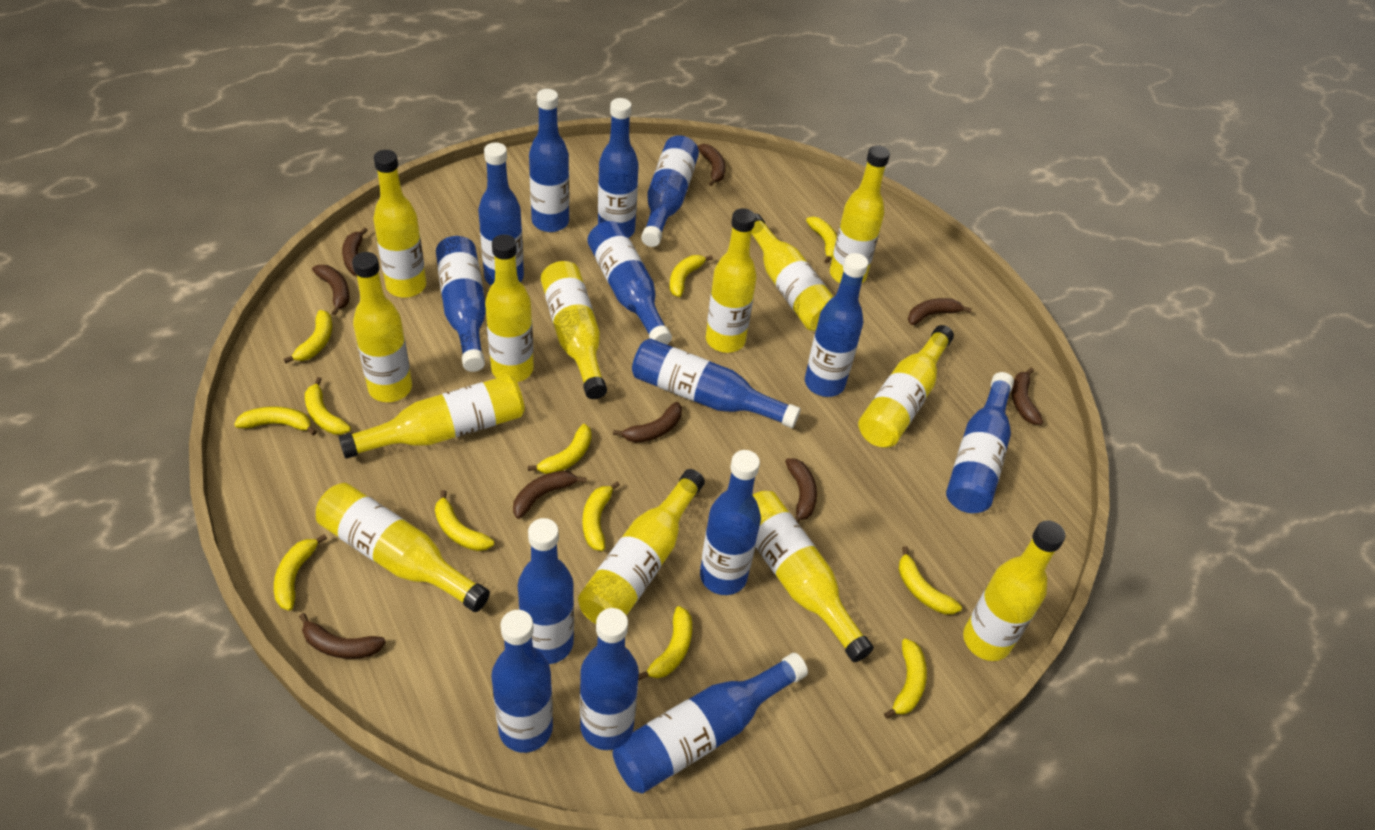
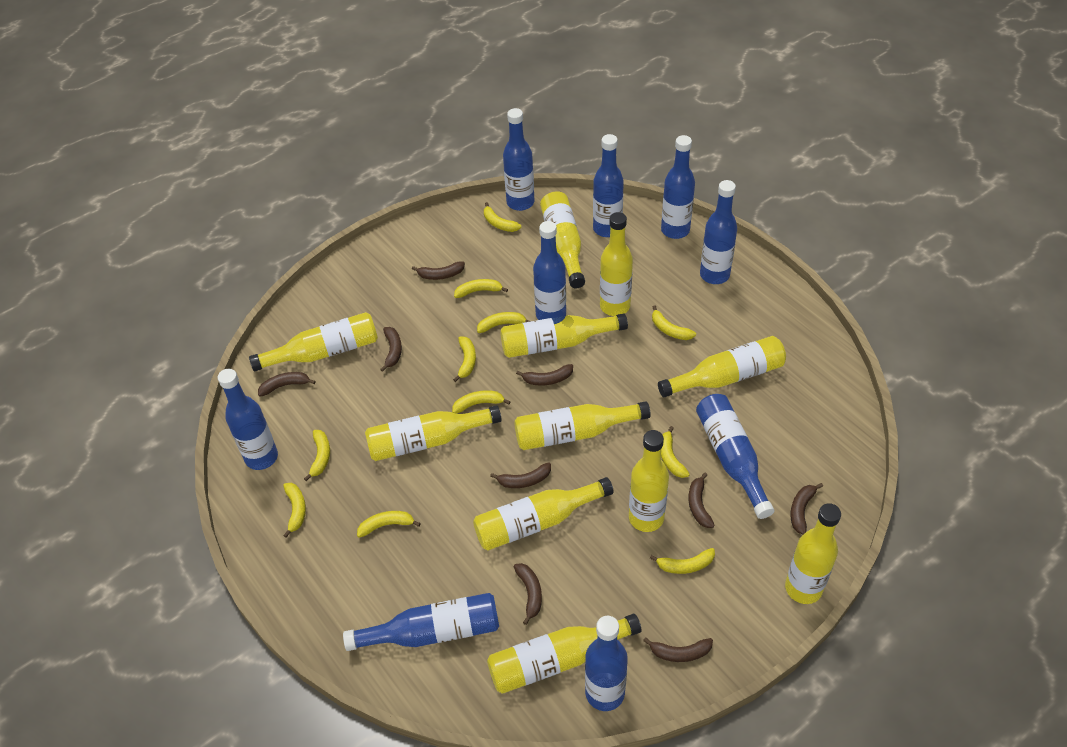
blue bottle: [436,236,486,372] [478,143,524,285] [491,610,553,753] [518,518,574,664] [529,89,569,232] [580,608,639,750] [587,221,672,345] [598,98,639,238] [613,653,808,794] [632,338,801,428] [641,135,699,247] [700,450,761,595] [805,253,868,397] [946,372,1014,513] = 14 -> [218,369,278,470] [343,593,499,651] [503,108,534,211] [533,221,566,320] [585,616,628,711] [593,134,624,237] [661,135,695,239] [696,394,774,519] [700,180,737,284] = 9
yellow banana: [234,406,317,435] [274,534,327,611] [283,310,332,364] [305,377,351,435] [435,490,494,551] [528,424,592,474] [582,481,620,551] [638,606,692,680] [670,255,713,297] [806,217,837,263] [884,638,927,719] [899,546,962,614] = 12 -> [283,483,306,538] [304,430,330,481] [357,511,421,538] [452,390,511,414] [453,337,476,382] [454,279,508,298] [477,312,530,333] [484,202,521,232] [650,548,715,574] [652,305,696,340] [661,426,690,478] = 11
yellow bottle: [316,483,490,612] [339,375,525,459] [352,252,412,402] [373,150,426,298] [485,234,534,382] [541,261,607,399] [578,469,705,624] [706,208,757,353] [751,213,834,331] [752,491,874,662] [830,145,890,284] [858,325,954,448] [963,520,1065,661] = 13 -> [249,312,378,372] [365,405,502,461] [473,477,614,550] [487,614,642,694] [500,314,628,358] [514,401,651,450] [540,191,585,288] [600,212,633,316] [629,430,669,532] [658,336,786,397] [785,503,841,604] = 11

